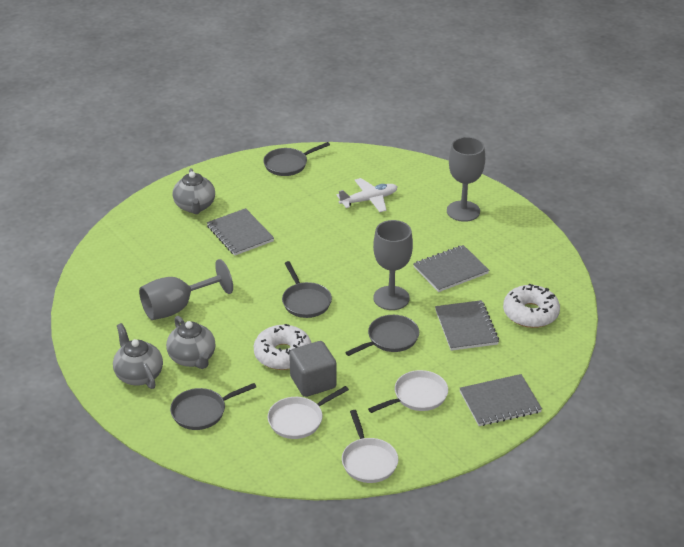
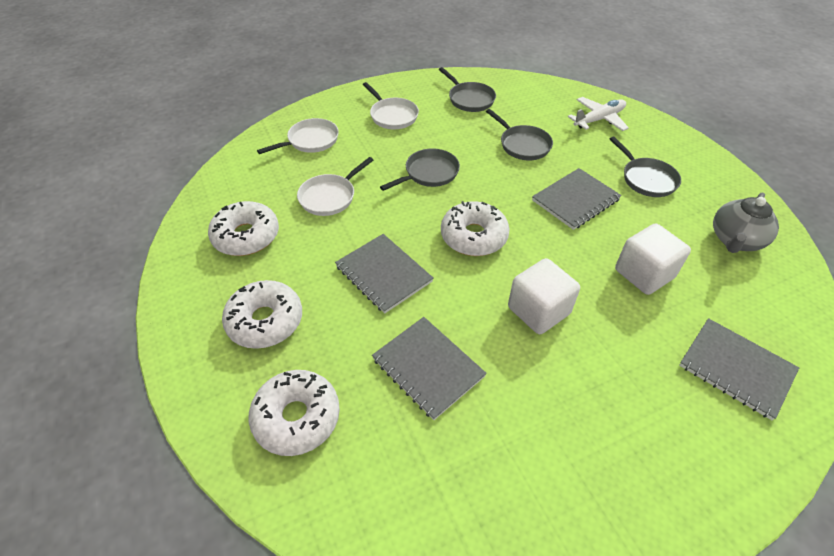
grey cube: [289,341,337,397] = 1 -> none = 0
grey goblet: [139,259,233,320] [373,220,413,310] [447,137,485,222] = 3 -> none = 0
grey teapot: [113,323,163,389] [166,316,216,369] [173,168,215,214] = 3 -> [713,192,779,253] = 1
white cube: none = 0 -> [508,258,580,334] [615,223,691,295] = 2
white donut: [254,324,312,370] [503,284,560,328] = 2 -> [208,201,279,256] [222,280,302,349] [248,370,340,456] [441,201,510,256] = 4

